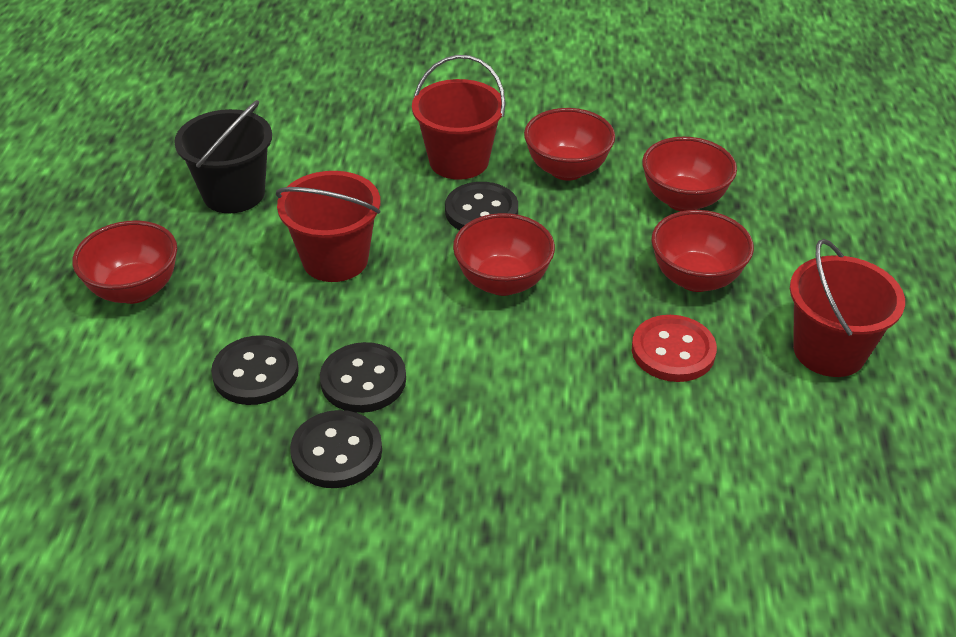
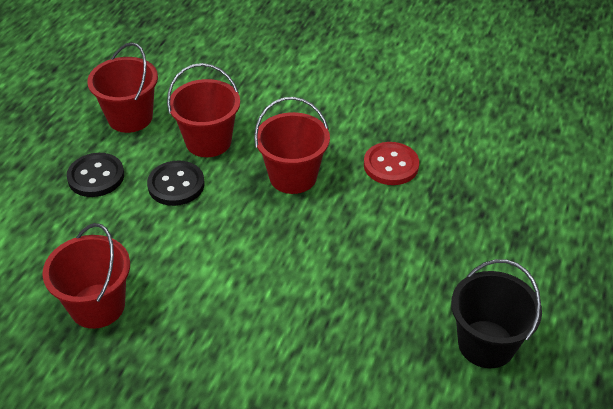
black button: [211,335,299,405] [290,410,382,488] [320,342,406,413] [445,182,518,230] = 4 -> [67,153,124,197] [147,160,205,206] = 2
red bowl: [72,220,177,304] [453,213,555,296] [524,108,615,181] [642,137,737,211] [651,210,754,292] = 5 -> none = 0
red bucket: [276,171,380,282] [412,55,505,180] [790,239,905,377] = 3 -> [42,223,130,329] [87,42,158,133] [167,63,240,157] [254,97,330,194] = 4

